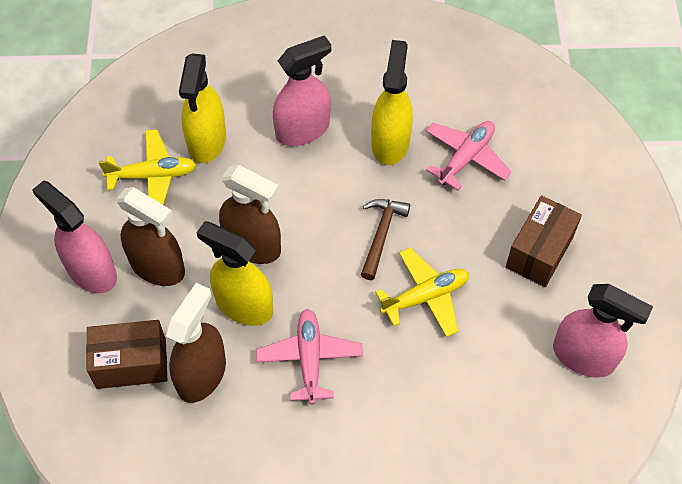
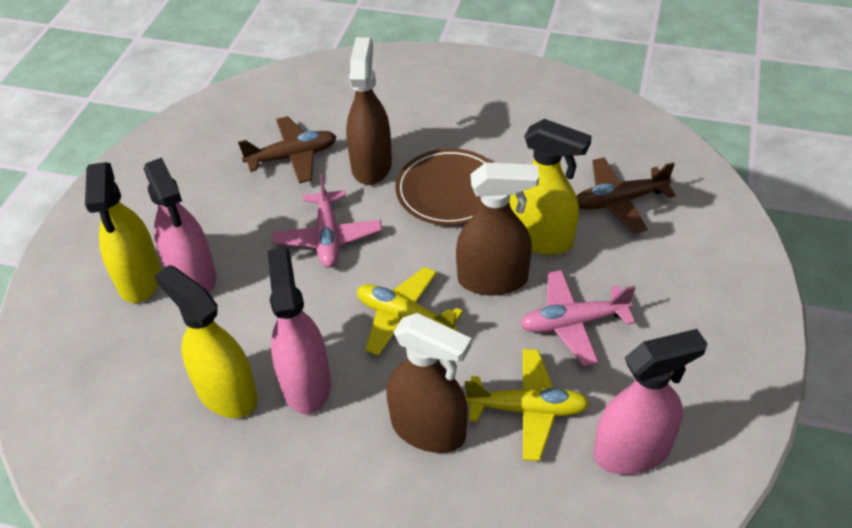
brown box: [86,320,167,389] [506,196,582,287] = 2 -> none = 0
brown hammer: [361,199,410,280] = 1 -> none = 0
brown plane: none = 0 -> [238,116,337,183] [576,157,676,233] = 2
brown plate: none = 0 -> [396,148,493,225] = 1

